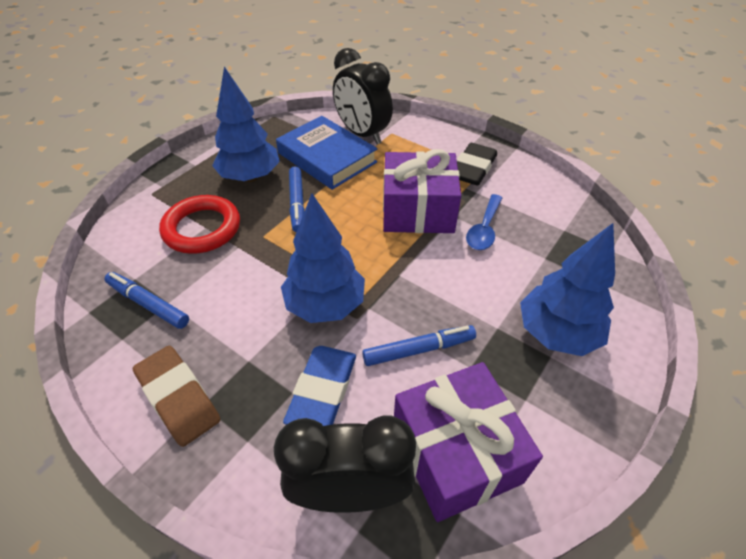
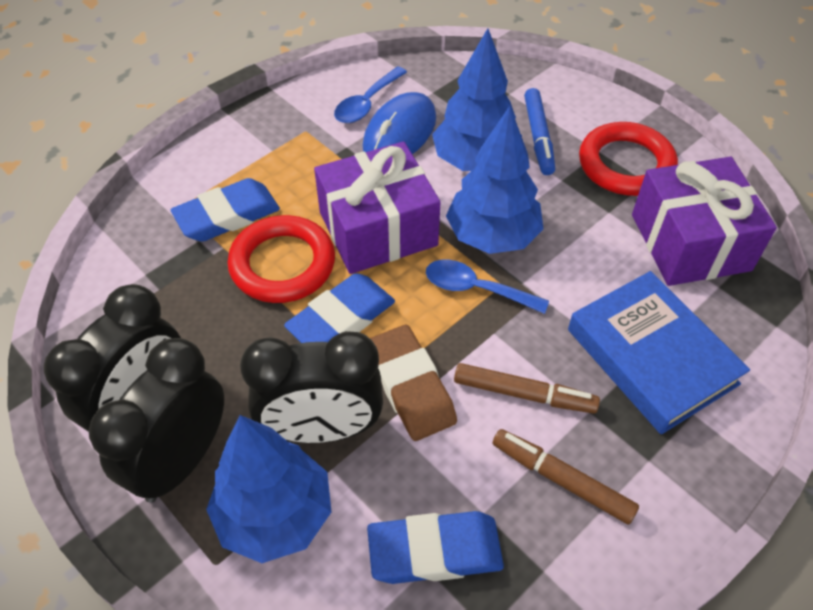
black clock: [274,415,416,513] [333,48,393,144] = 2 -> [44,284,181,432] [89,338,224,503] [240,331,383,443] = 3
black eraser: [457,143,497,185] = 1 -> none = 0
blue eraser: [283,346,356,426] = 1 -> [171,178,280,242] [284,273,395,343] [367,511,504,584] = 3
blue marker: [104,272,189,329] [289,166,305,232] [362,325,476,366] = 3 -> [524,88,555,175] = 1
blue mouse: none = 0 -> [363,92,436,154] = 1
blue spoon: [466,194,502,250] = 1 -> [334,66,407,123] [426,260,549,314] = 2
brown marker: none = 0 -> [454,363,600,414] [493,429,639,525] = 2
red ring: [159,195,240,254] = 1 -> [227,215,335,303] [579,122,678,196] = 2

